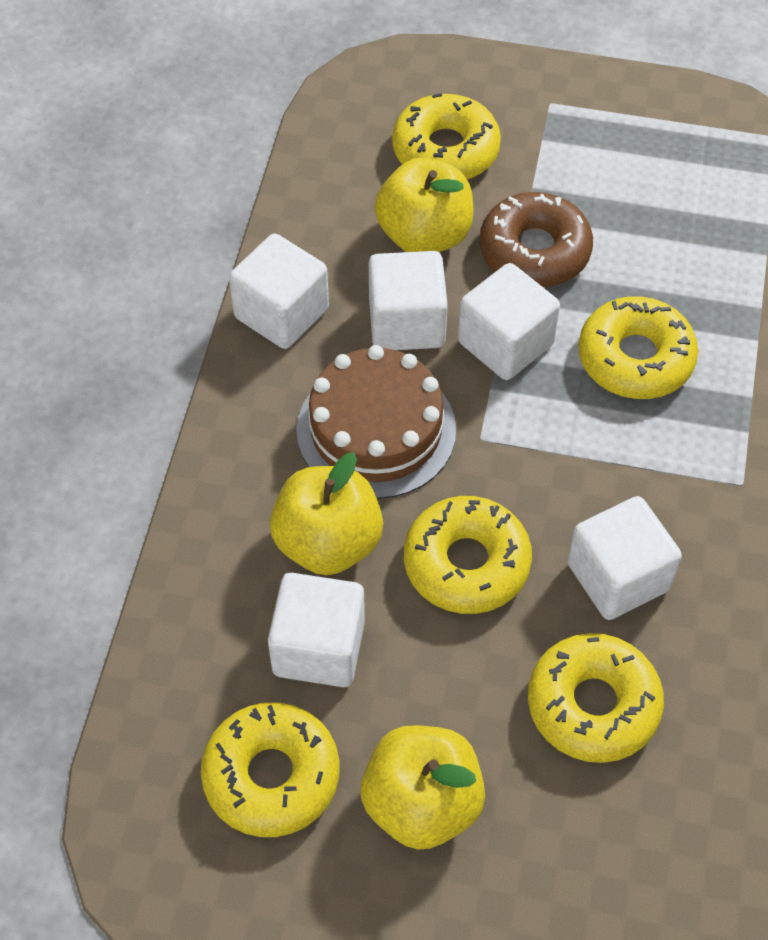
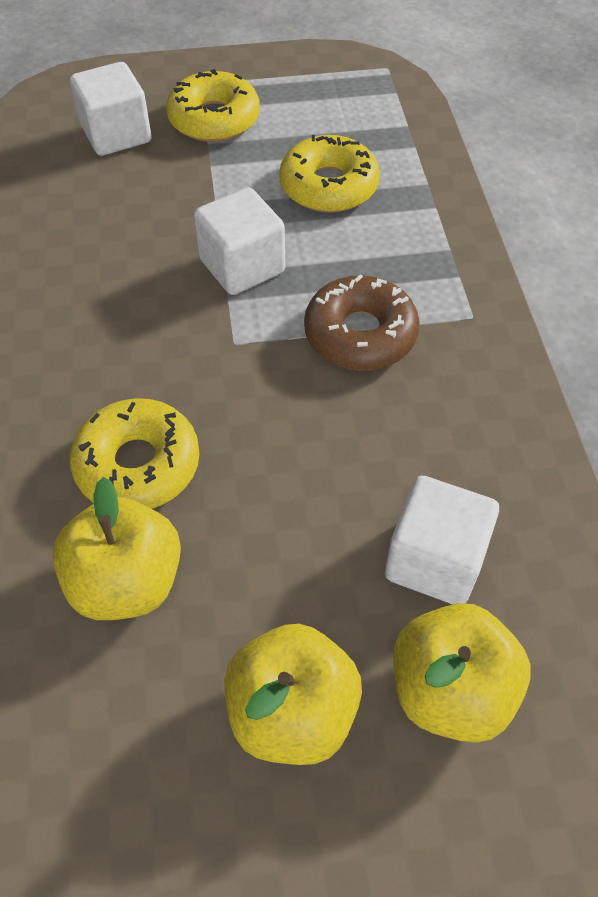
brown cake: [296,345,456,499] = 1 -> none = 0
white cube: [229,234,329,349] [268,573,365,687] [369,251,448,350] [458,263,560,380] [567,496,682,620] = 5 -> [70,62,152,156] [194,187,285,295] [385,476,499,605] = 3
yellow donut: [201,702,339,837] [392,93,501,180] [404,496,532,614] [528,633,664,763] [579,296,698,399] = 5 -> [70,398,200,509] [166,69,260,142] [279,135,380,213] = 3

